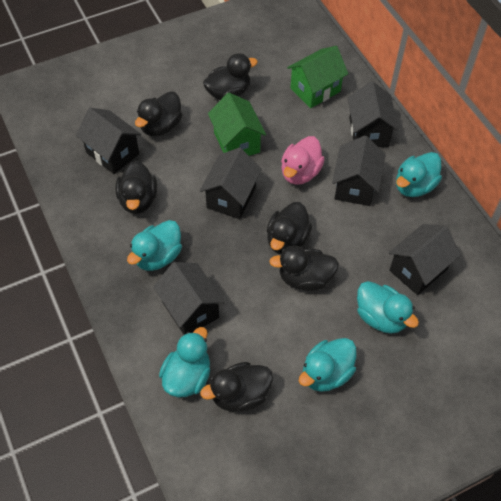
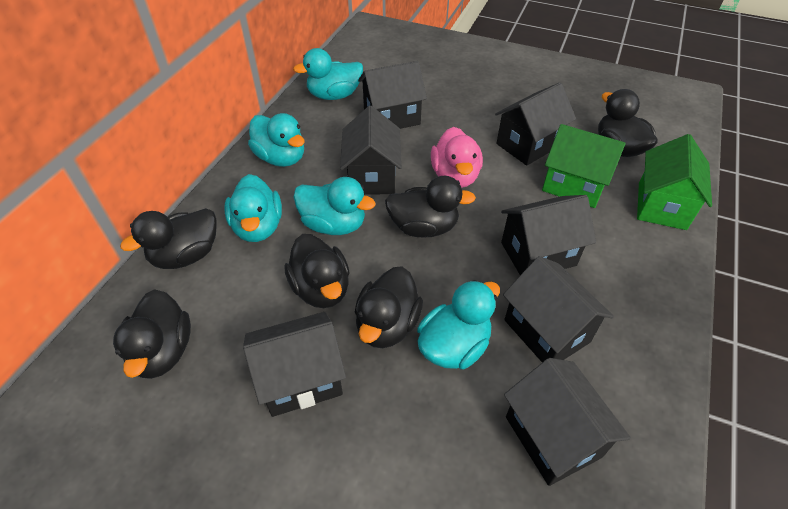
black house: [76,108,141,174] [153,262,225,335] [200,148,262,219] [332,136,386,206] [348,81,399,147] [389,224,460,295] = 6 -> [243,312,346,417] [340,106,402,195] [358,61,427,129] [495,82,576,166] [501,195,596,275] [503,256,614,362] [504,358,631,486] = 7

